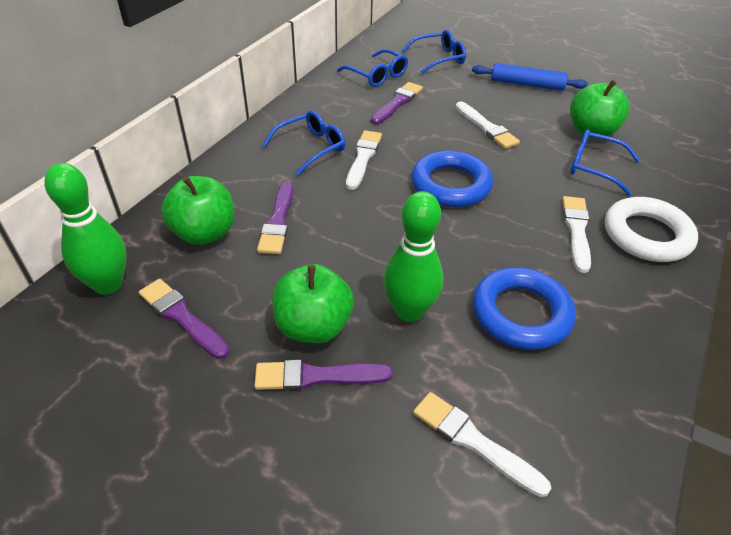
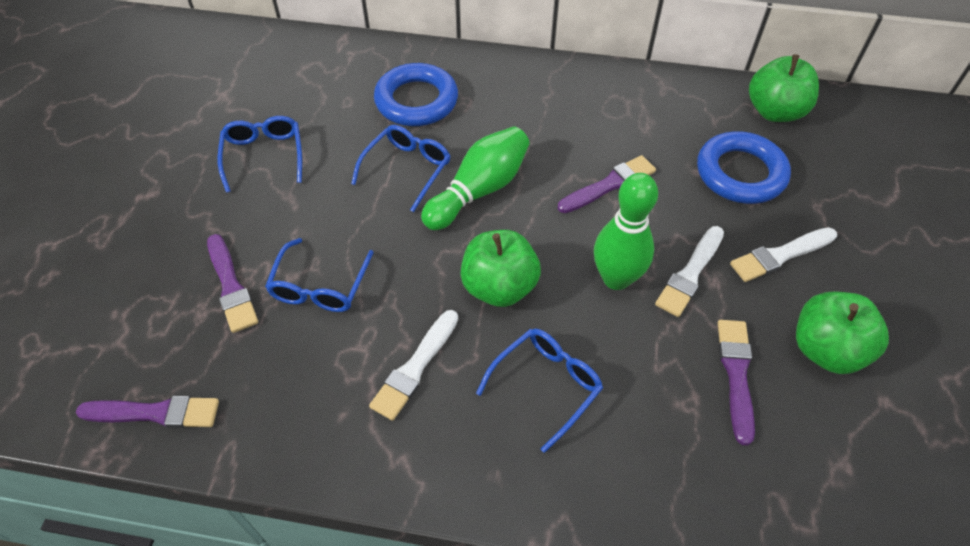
blue rolling pin: [472,63,588,91] = 1 -> none = 0
white brush: [346,130,382,190] [413,392,551,497] [456,102,520,149] [562,196,591,273] = 4 -> [369,310,458,421] [655,226,724,317] [730,227,837,282] = 3
white ring: [605,197,698,262] = 1 -> none = 0

